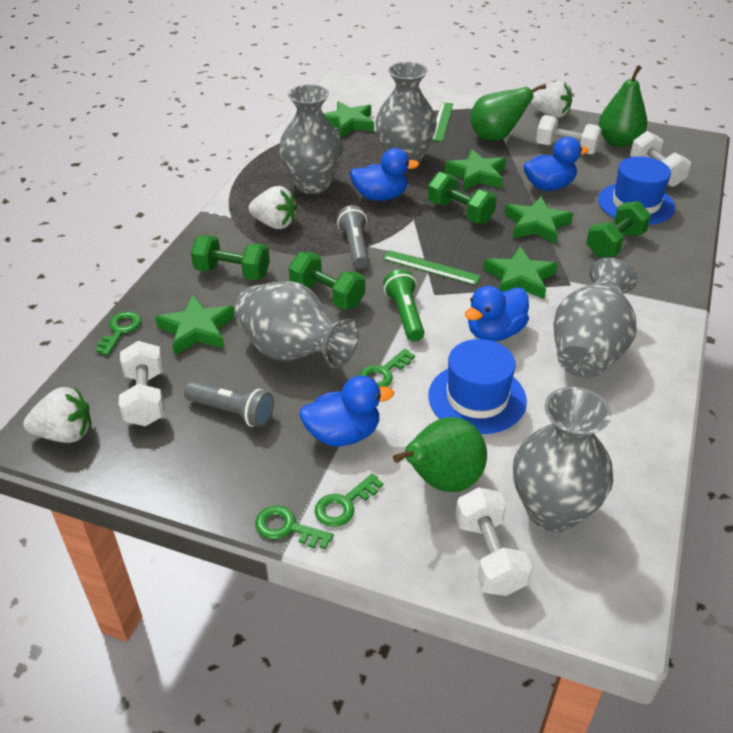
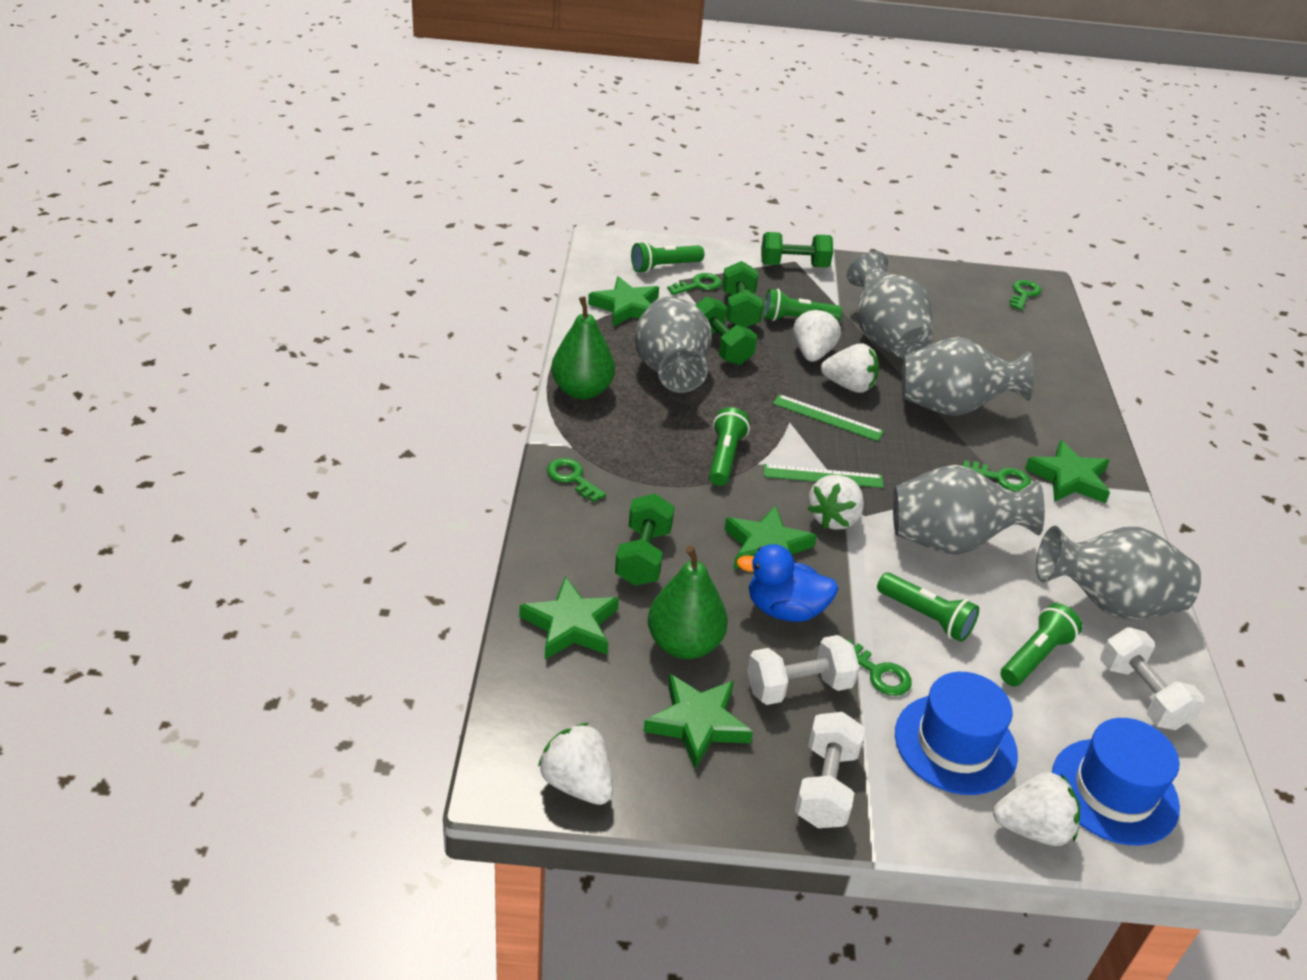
blue duck: [299,376,394,446] [349,148,419,201] [465,286,529,341] [523,136,589,191] = 4 -> [736,544,839,622] = 1
green flashlight: [383,269,424,341] = 1 -> [631,241,704,273] [709,407,750,486] [764,289,842,322] [877,573,979,642] [1000,603,1082,686] = 5
green key: [95,311,141,355] [255,506,334,549] [315,473,383,527] [359,349,415,387] = 4 -> [547,458,606,502] [667,273,722,295] [847,639,912,696] [962,460,1031,492] [1010,280,1041,310] = 5
green pear: [393,417,487,492] [470,84,546,141] [599,65,647,147] = 3 -> [551,296,615,399] [648,546,728,659] = 2
grey flashlight: [184,381,274,428] [337,205,369,269] = 2 -> none = 0
white dumbbell: [119,341,165,426] [455,487,532,596] [536,115,602,155] [630,131,691,187] = 4 -> [747,635,859,705] [795,712,865,828] [1100,627,1205,730] = 3
white strawberry: [23,387,91,443] [248,186,297,229] [531,81,572,118] = 3 -> [538,723,613,805] [793,308,841,362] [807,475,864,530] [821,343,879,393] [993,772,1080,846] = 5

